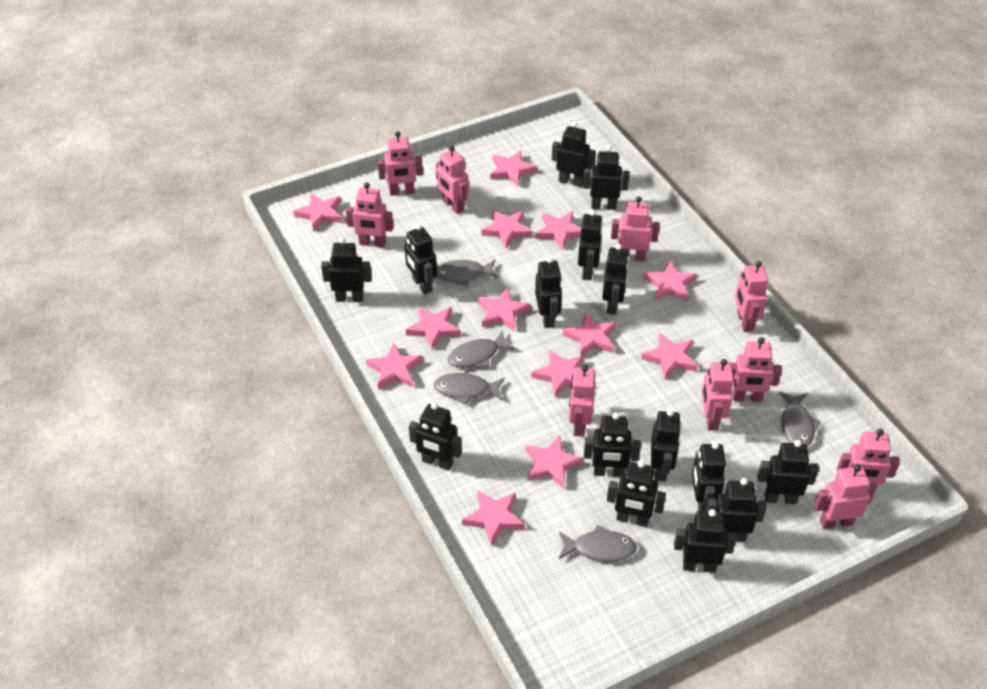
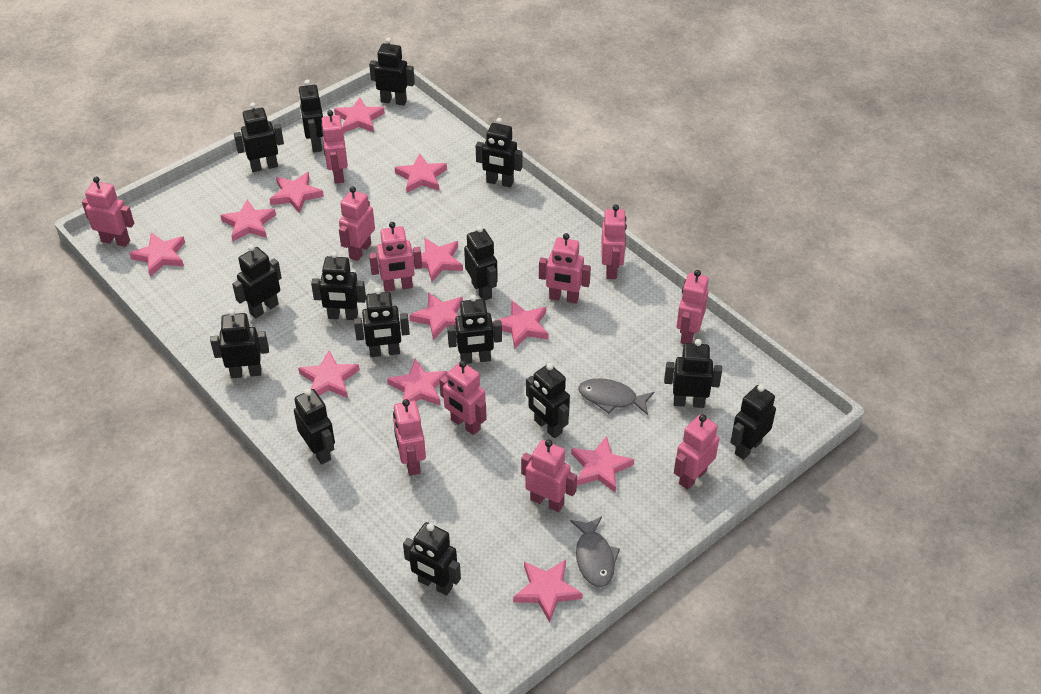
grey fish: [433,373,504,405] [436,260,498,286] [448,331,515,368] [559,524,637,562] [779,392,821,447] = 5 -> [570,516,620,587] [578,378,654,415] = 2
pink robot: [346,182,393,248] [377,131,423,196] [436,145,469,214] [569,365,595,437] [611,196,660,261] [702,359,734,431] [731,337,782,402] [735,261,768,332] [814,464,876,529] [837,429,900,488] = 10 -> [82,177,134,247] [321,110,348,184] [339,186,375,261] [369,222,422,292] [393,399,426,476] [439,361,486,435] [521,439,577,512] [539,233,591,304] [601,205,627,279] [674,414,719,490] [677,270,709,344] = 11
pink star: [293,193,343,232] [366,343,423,390] [406,306,461,350] [462,490,525,546] [478,287,531,331] [481,210,532,249] [490,150,537,186] [525,435,584,489] [532,349,583,398] [536,211,581,250] [563,312,617,356] [641,333,698,379] [643,260,697,302] = 13 -> [129,232,185,277] [220,200,276,241] [270,172,324,213] [298,351,360,398] [334,97,385,133] [387,359,448,406] [395,153,447,193] [409,292,463,340] [413,238,463,282] [492,301,549,349] [513,560,583,623] [571,436,634,493] = 12

